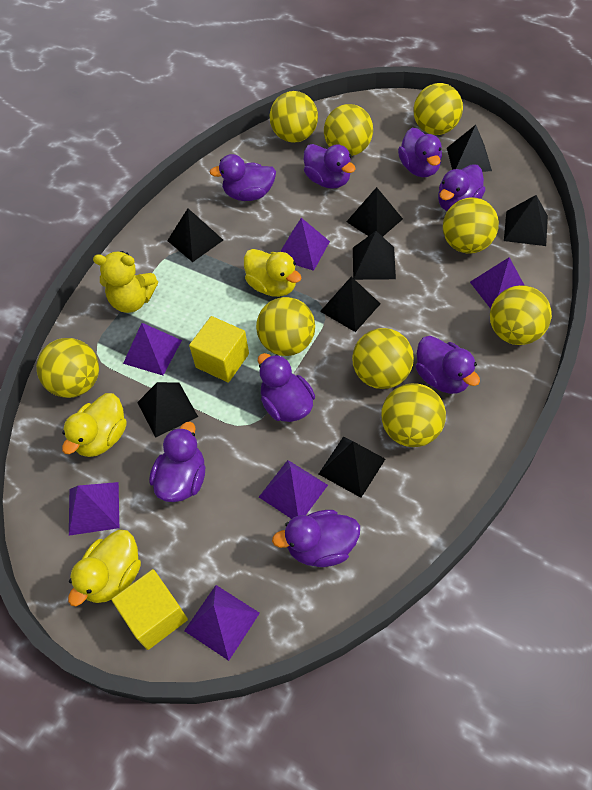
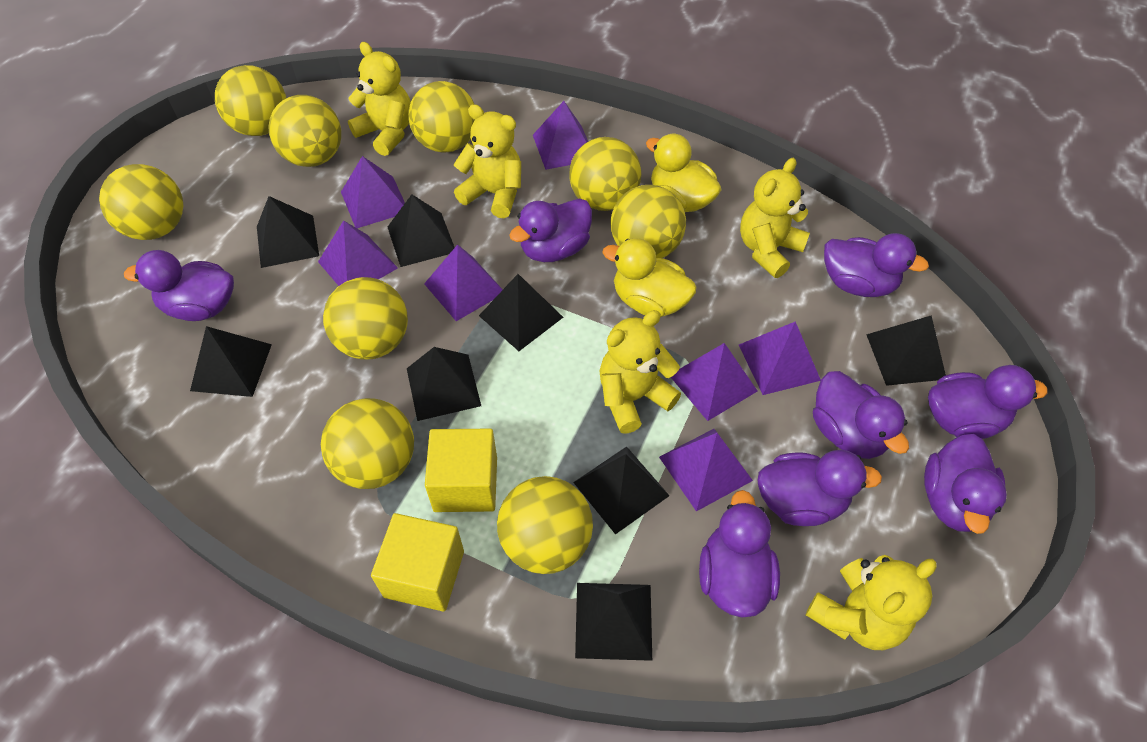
purple pyramid: [69,482,119,536] [123,323,182,375] [184,585,260,661] [259,460,328,519] [280,218,330,271] [470,257,525,309] = 6 -> [318,220,398,286] [341,156,405,228] [424,244,503,321] [533,101,588,170] [659,429,753,511] [671,343,757,421] [739,322,821,395] = 7
yellow duck: [62,393,127,457] [68,530,141,606] [244,249,301,297] = 3 -> [602,238,697,317] [646,134,722,212] = 2
yellow teddy bear: [93,251,158,313] = 1 -> [348,42,411,156] [454,104,521,218] [599,310,681,434] [740,158,810,278] [806,555,937,650] = 5

